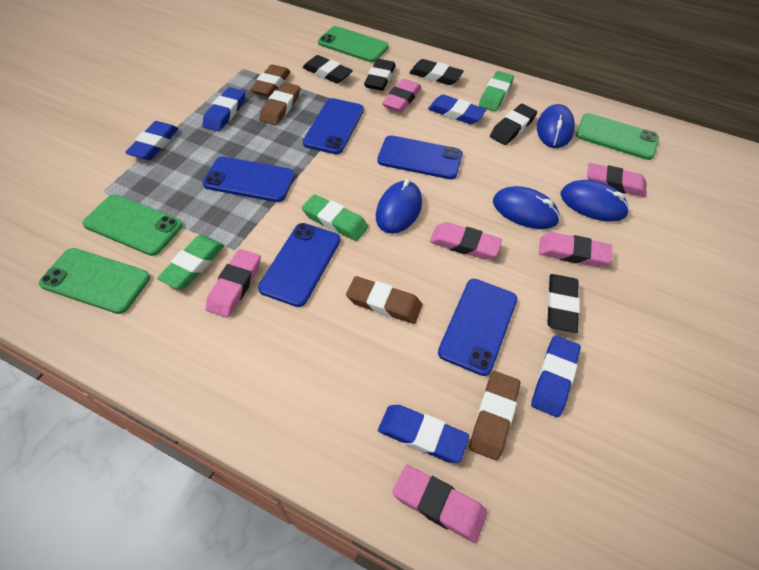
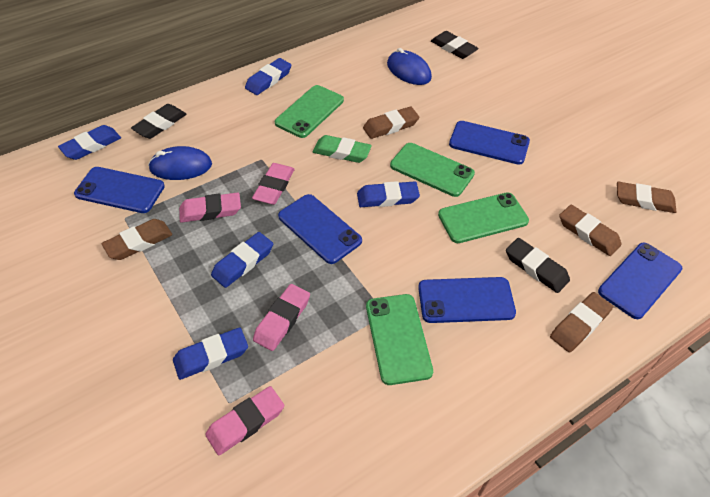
black eraser: [303,55,353,84] [364,59,396,91] [409,59,464,85] [490,104,537,145] [547,274,580,333] = 5 -> [131,104,186,139] [431,31,479,59] [506,238,570,293] = 3
blue mouse: [376,179,422,234] [493,186,560,229] [537,104,575,148] [561,180,629,222] = 4 -> [148,146,212,180] [387,48,432,85] = 2
brown eraser: [250,64,291,97] [259,82,300,125] [346,276,422,324] [469,371,520,461] = 4 -> [101,219,172,260] [363,106,419,139] [550,292,613,352] [559,205,622,256] [617,182,676,213] = 5
green eraser: [157,235,224,289] [302,194,368,241] [479,71,514,111] = 3 -> [313,135,372,163] = 1
pink eraser: [206,249,261,318] [382,79,421,112] [392,465,487,543] [430,222,502,260] [539,232,612,267] [587,163,647,197] = 6 -> [179,192,241,223] [205,386,284,455] [252,163,295,205] [253,284,310,351] = 4

